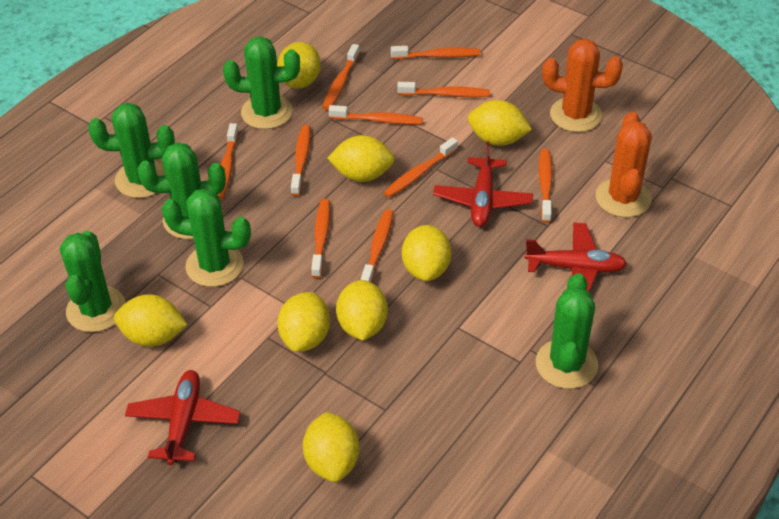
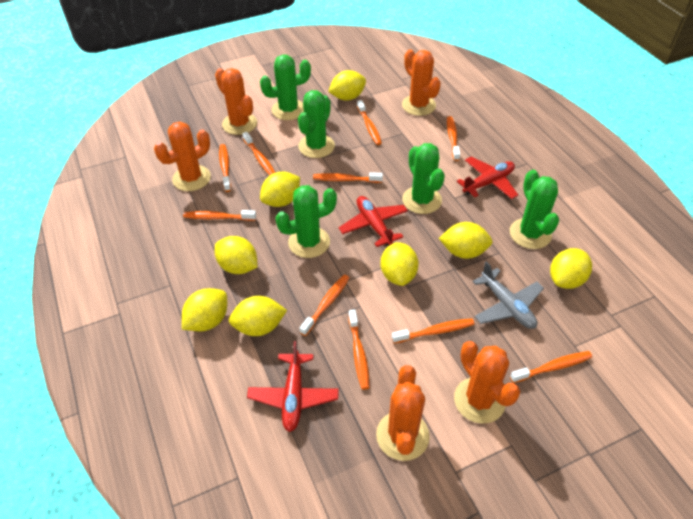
green cactus: [60,231,126,332] [88,103,175,198] [138,143,226,239] [162,188,251,287] [223,36,300,129] [536,273,598,389] = 6 -> [260,55,311,120] [275,185,337,258] [298,90,335,158] [402,143,445,214] [510,170,559,249] = 5
grey plane: none = 0 -> [472,261,544,329] = 1
orange cactus: [542,39,623,132] [596,112,652,218] = 2 -> [154,122,211,191] [215,68,257,135] [376,365,430,461] [402,49,441,116] [454,341,521,424] = 5

